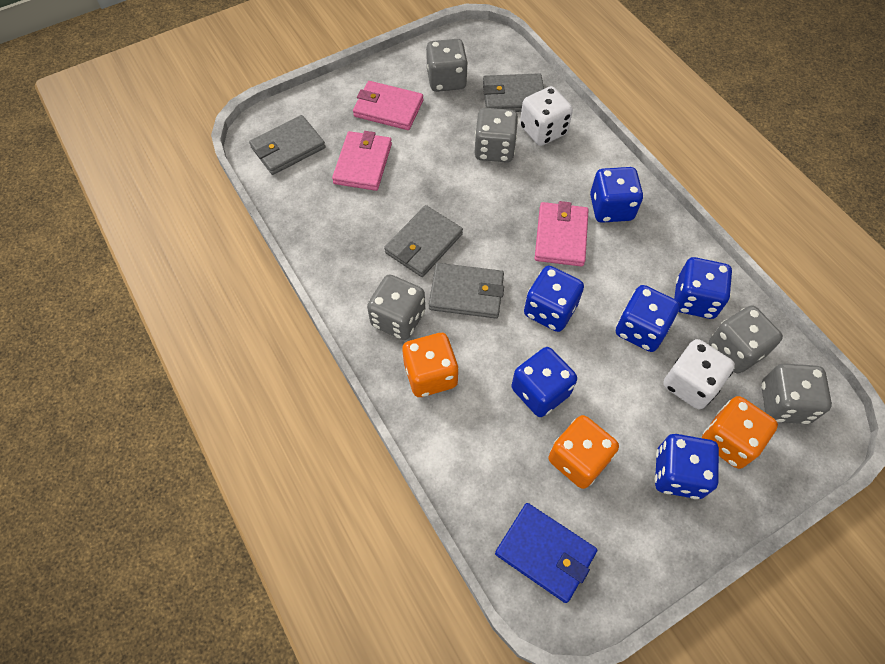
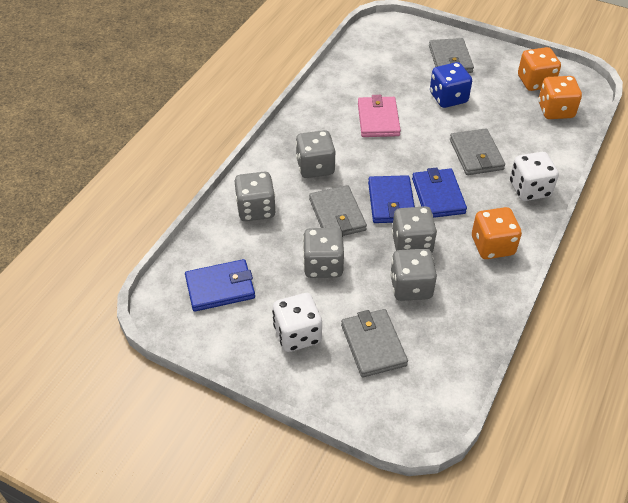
blue dice: [512,347,577,417] [524,266,584,332] [590,167,643,223] [616,285,680,352] [655,434,719,499] [674,257,732,319] = 6 -> [430,62,472,108] = 1
blue wallet: [495,503,597,603] = 1 -> [185,259,255,312] [368,175,415,223] [412,167,467,218] = 3
pink wallet: [332,131,392,191] [353,81,423,130] [535,201,589,267] = 3 -> [358,95,401,137] = 1

